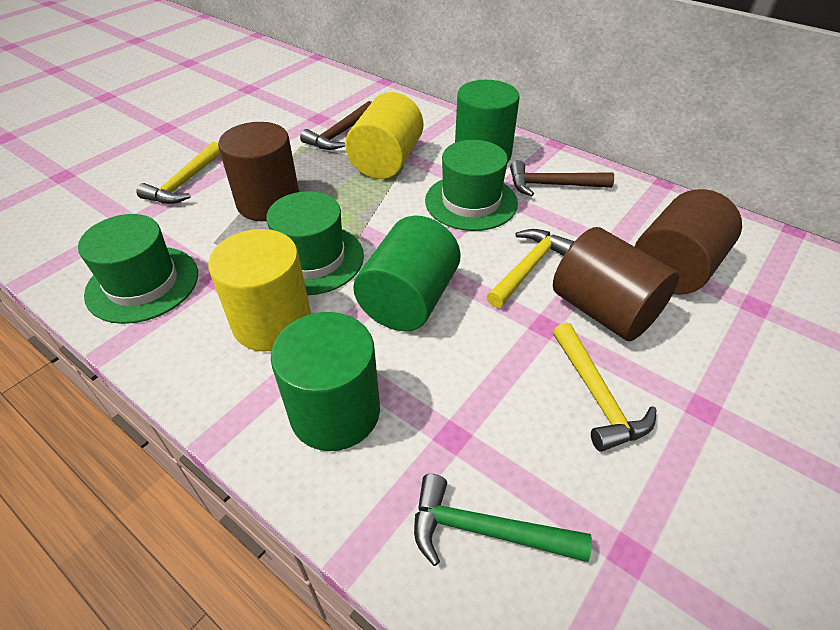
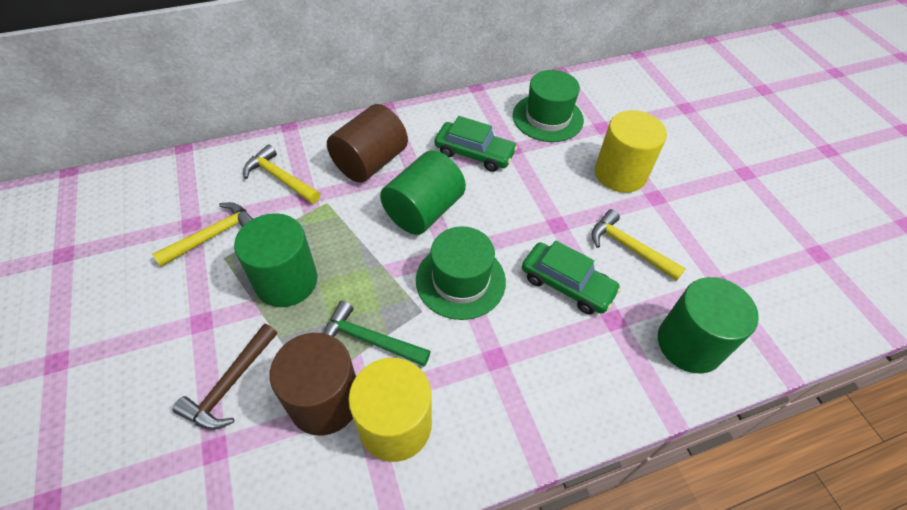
brown cylinder: [218,122,299,221] [553,227,679,341] [635,189,742,295] = 3 -> [270,333,356,436] [327,104,408,183] = 2
brown hammer: [300,101,372,150] [510,160,614,196] = 2 -> [173,324,277,430] = 1
green car: none = 0 -> [434,116,517,172] [522,241,621,314] = 2
green hat: [78,214,198,324] [266,191,364,295] [425,140,518,231] = 3 -> [416,226,506,320] [513,70,584,142] = 2

